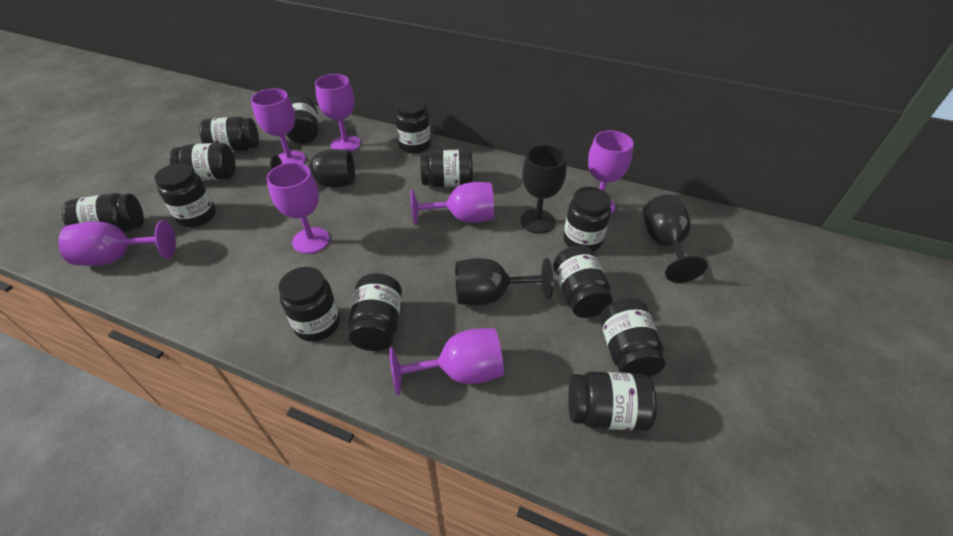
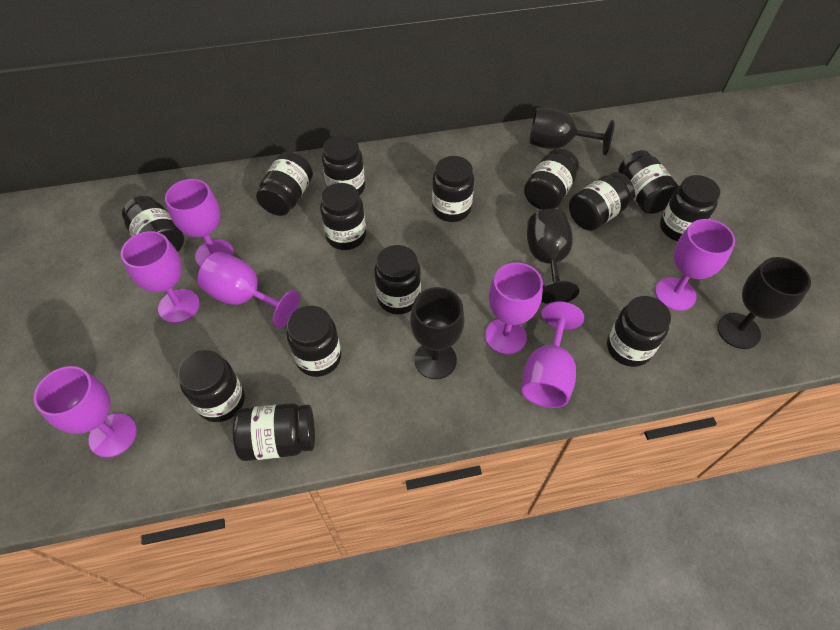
black jar: [62,193,144,233] [154,163,216,227] [170,143,236,180] [199,117,259,152] [278,267,340,342] [286,95,318,144] [348,273,402,351] [395,97,431,154] [420,150,473,187] [553,245,612,318] [563,187,611,251] [568,371,657,431] [600,298,665,377] = 13 -> [122,196,184,252] [178,350,245,422] [233,403,315,461] [256,152,313,216] [287,306,341,377] [320,183,366,250] [322,135,365,196] [374,245,421,314] [432,156,474,222] [524,148,579,210] [569,172,635,231] [607,296,671,367] [618,150,678,214] [660,175,720,241] = 14

